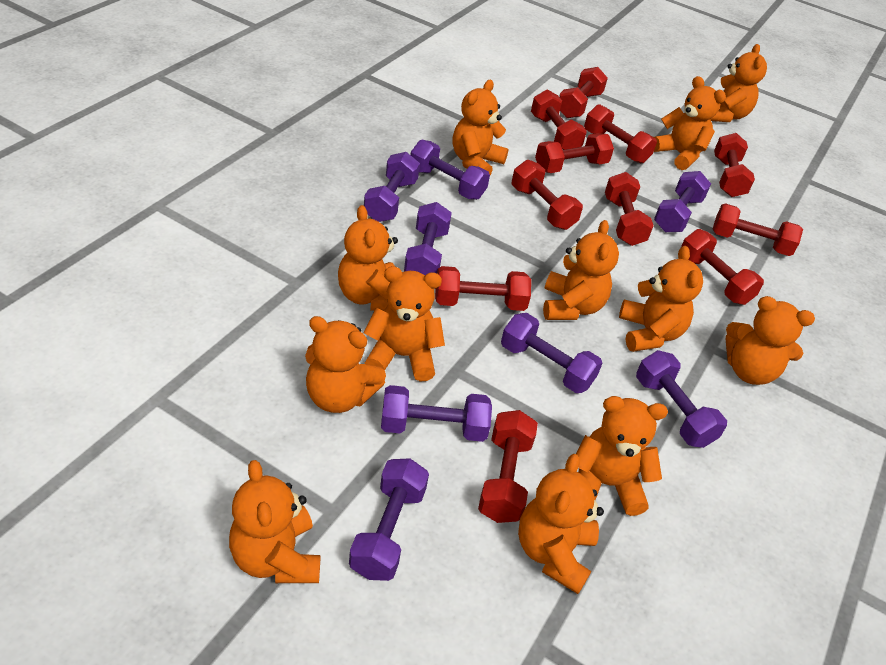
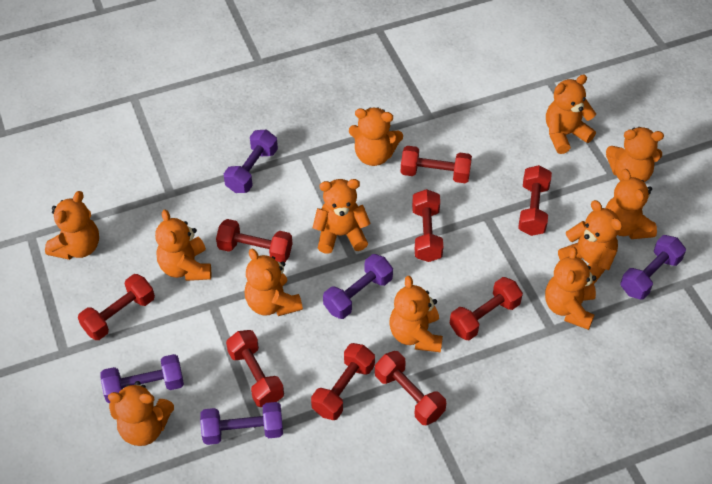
purple dumbbell: [349,458,429,581] [364,152,420,222] [381,385,492,442] [404,202,452,275] [410,140,490,200] [501,313,602,393] [636,350,727,448] [654,171,711,232] = 8 -> [100,354,184,403] [200,402,283,445] [224,129,278,193] [323,254,393,319] [621,235,686,300] = 5
red dumbbell: [435,266,531,311] [478,410,538,523] [511,160,583,230] [531,89,587,150] [535,133,614,173] [559,67,608,118] [584,104,657,163] [605,172,654,246] [681,229,764,305] [712,203,803,256] [714,133,755,197] = 11 -> [78,274,155,340] [216,219,292,263] [226,330,284,407] [311,343,375,420] [375,351,446,425] [400,146,472,183] [412,189,443,262] [449,277,523,340] [518,165,552,236] = 9

